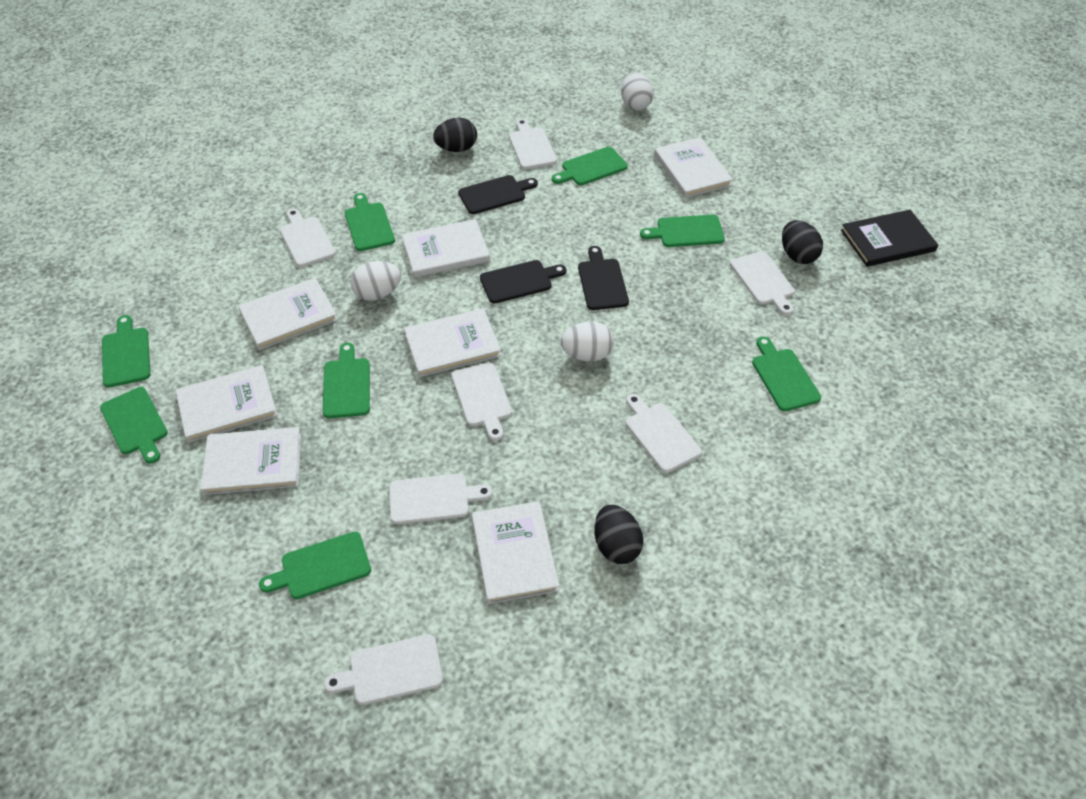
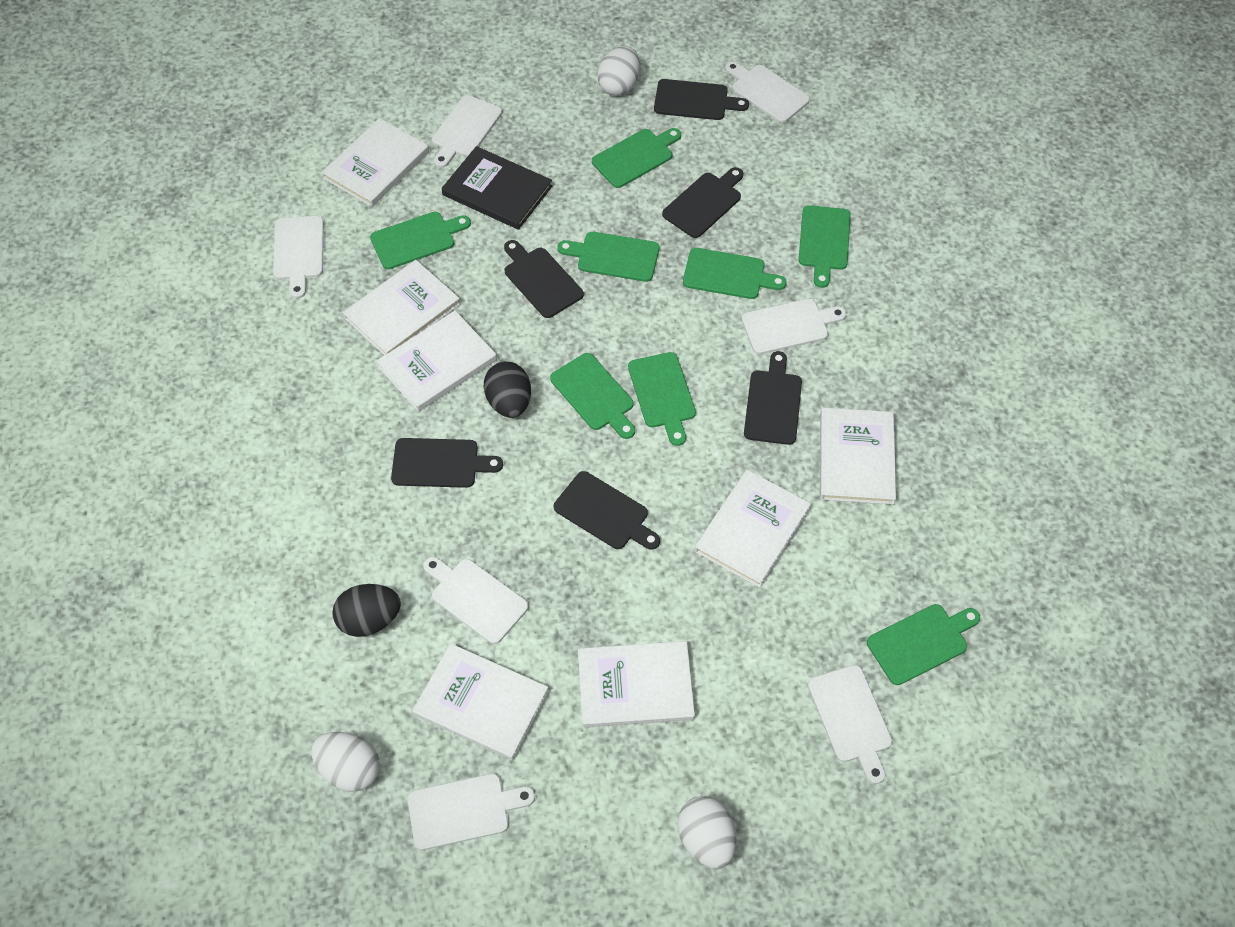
black cutting board: [458,175,538,214] [480,260,567,304] [578,246,629,310] = 3 -> [391,438,503,488] [504,240,584,318] [554,471,660,550] [654,79,749,120] [662,167,743,238] [744,351,802,445] = 6
black egg: [433,117,477,152] [594,505,643,564] [782,220,823,264] = 3 -> [332,584,401,637] [484,361,531,418] = 2

